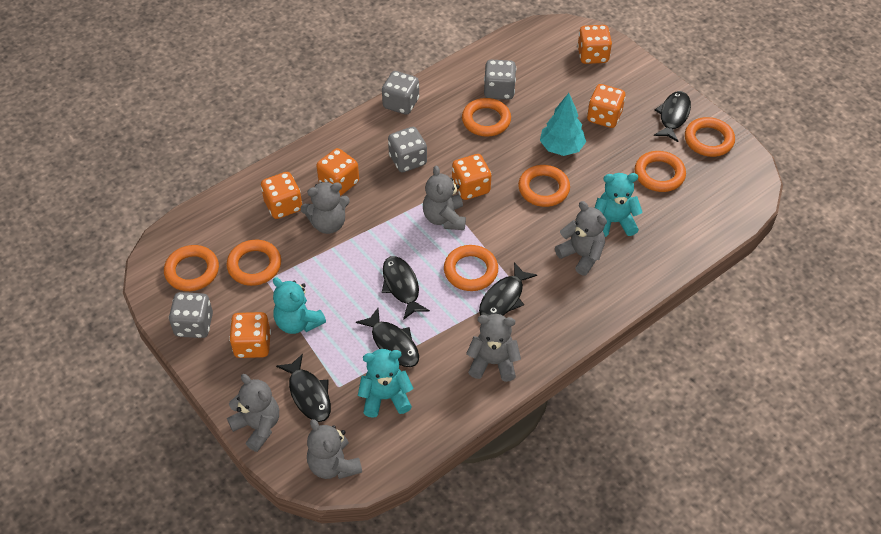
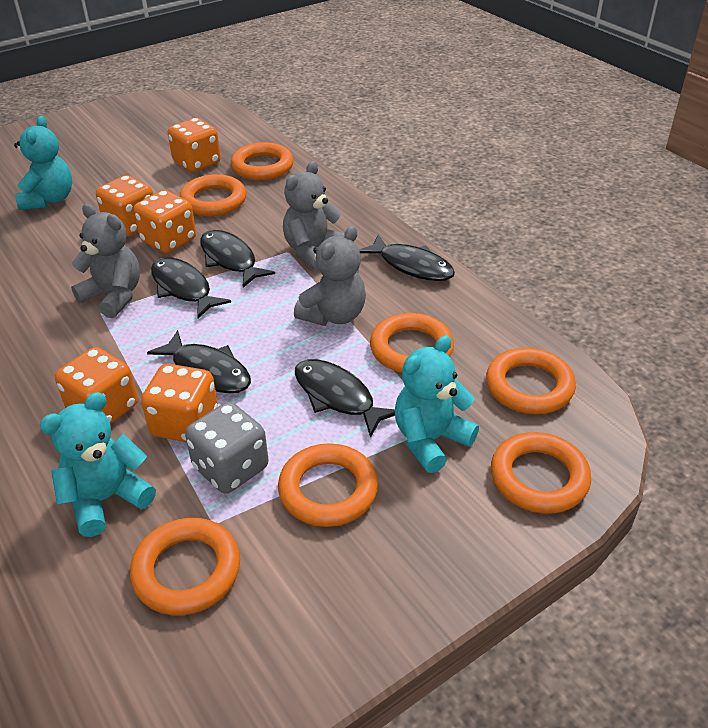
grey dice: [169,292,213,338] [382,71,419,115] [388,127,427,172] [484,60,516,100] = 4 -> [185,402,268,494] = 1
grey teddy bear: [227,374,279,452] [300,182,350,234] [307,419,362,479] [423,165,466,230] [466,314,521,382] [555,201,607,275] = 6 -> [71,204,140,318] [283,161,345,271] [294,226,366,326] = 3
orange dice: [229,312,271,358] [261,172,302,219] [316,148,359,196] [452,154,491,200] [577,25,612,64] [587,84,626,128] = 6 -> [55,347,138,424] [96,175,153,237] [134,190,196,253] [141,364,218,442] [167,118,221,172] = 5
turquoise tree: [540,93,586,156] = 1 -> none = 0

